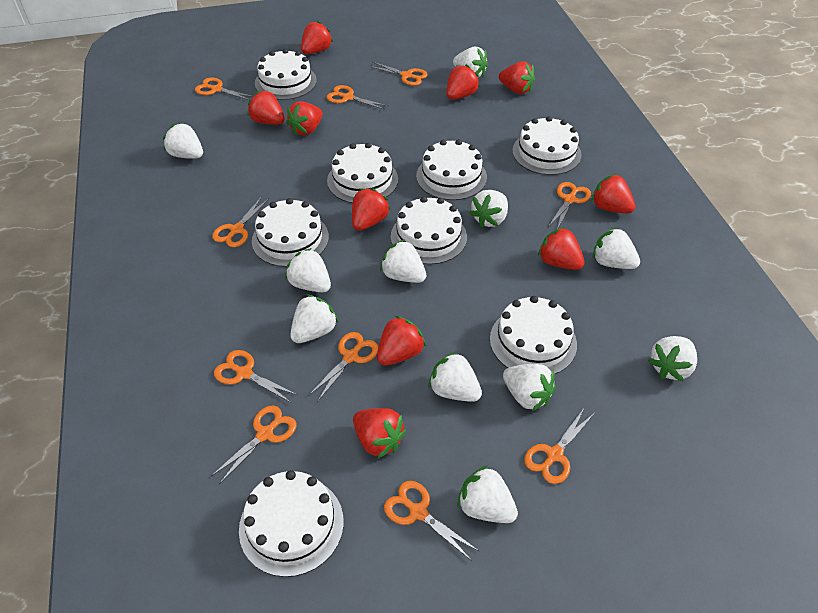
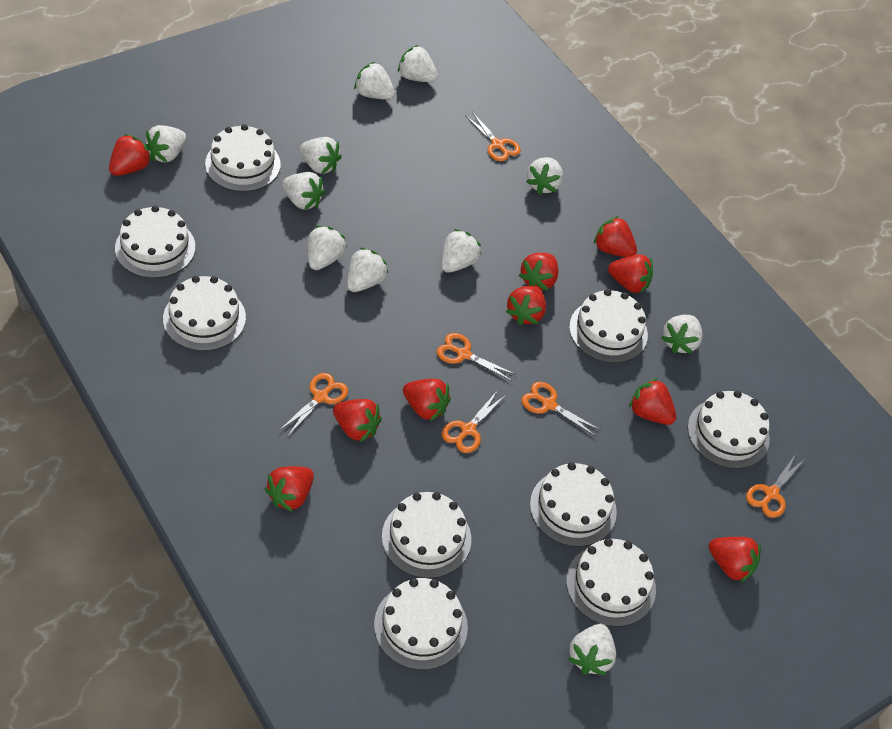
orange scissors: [195,77,253,100] [211,406,296,483] [212,196,269,247] [214,350,298,403] [308,332,378,401] [326,85,388,110] [368,62,428,86] [384,481,480,561] [524,407,594,484] [548,182,591,229] = 10 -> [280,373,348,437] [436,333,516,381] [441,390,506,453] [465,112,521,161] [521,382,600,436] [746,454,805,518] = 6
white cake: [239,470,344,577] [252,198,329,267] [255,49,317,100] [327,142,398,203] [391,196,467,265] [416,139,487,200] [490,296,577,374] [512,116,582,175] = 8 -> [115,206,195,278] [163,276,246,351] [205,124,280,192] [374,578,468,670] [382,492,471,578] [530,462,617,547] [566,538,656,627] [569,289,648,363] [688,391,770,469] = 9

